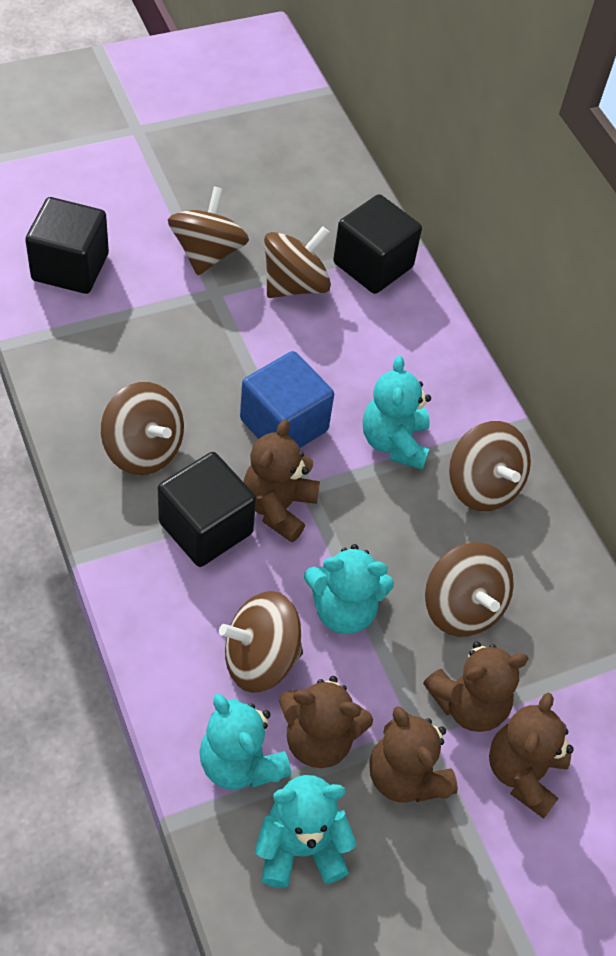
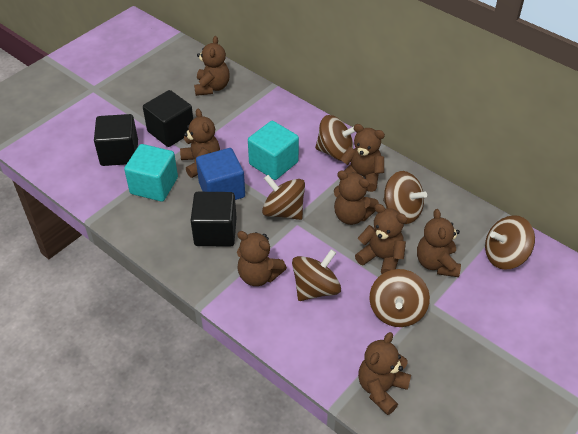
brown teddy bear: [243,420,320,542] [279,676,373,768] [369,706,458,802] [423,642,529,732] [489,693,574,819] = 5 -> [180,109,220,178] [194,36,230,96] [237,231,287,286] [334,171,379,225] [340,124,385,192] [355,204,407,274] [358,332,411,415] [417,209,461,277] = 8
turquoise cube: none = 0 -> [124,144,178,202] [248,121,299,180] = 2
turquoise teddy bear: [199,694,291,790] [255,775,357,888] [304,544,394,634] [363,356,431,470] = 4 -> none = 0

